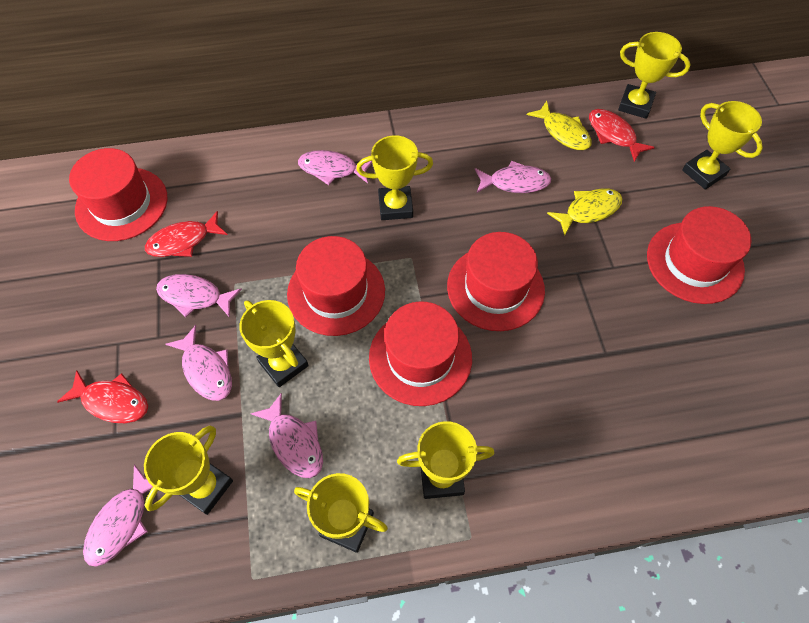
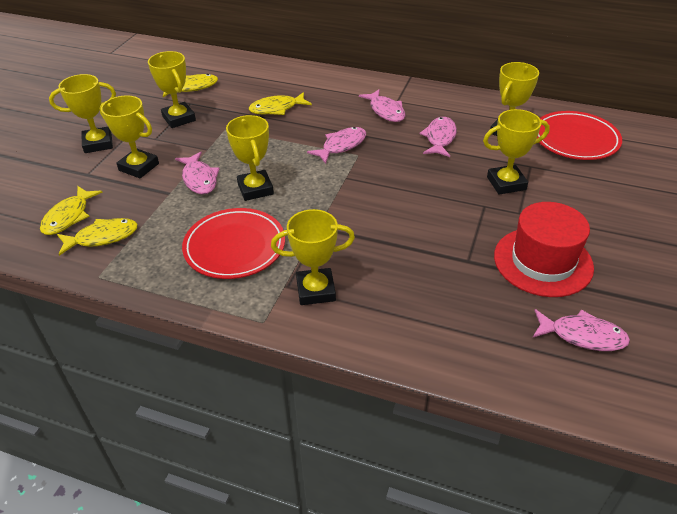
pink fish: [83,464,153,567] [156,274,242,318] [166,325,232,401] [250,393,323,478] [298,150,372,185] [475,161,551,193] = 6 -> [175,152,220,194] [307,127,366,164] [359,89,405,122] [419,117,457,157] [532,309,630,351] = 5
red fish: [57,370,148,423] [145,211,228,257] [589,109,655,162] = 3 -> none = 0
red hat: [69,148,168,241] [287,236,385,336] [369,301,472,406] [447,232,545,331] [647,206,752,304] = 5 -> [494,202,594,297] = 1
red plate: none = 0 -> [182,208,285,279] [537,111,622,160] = 2
yellow fish: [526,101,592,150] [547,188,622,235] = 2 -> [40,186,103,235] [57,218,138,256] [163,74,218,97] [249,92,312,115] = 4

